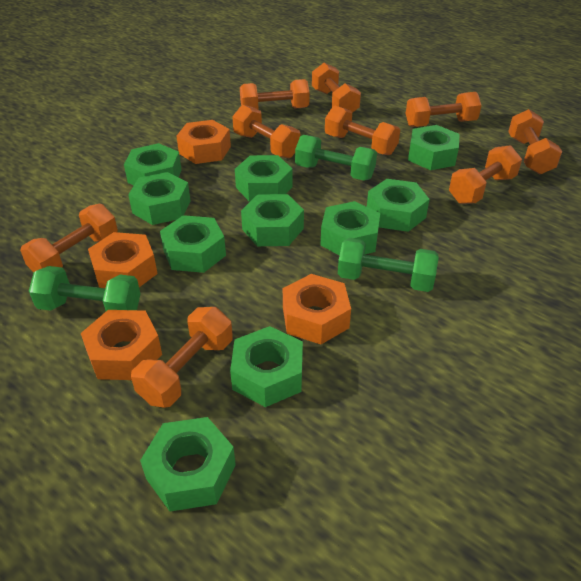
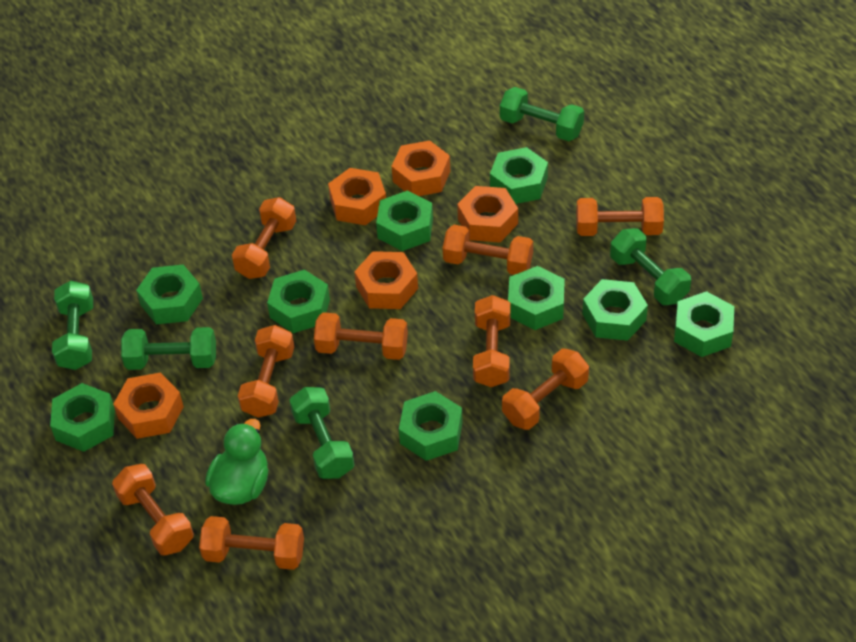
green duck: none = 0 -> [205,419,268,505] = 1
green dumbbell: [29,266,141,311] [295,135,377,181] [338,238,439,292] = 3 -> [52,281,93,370] [121,327,216,370] [289,387,354,479] [500,87,584,141] [610,228,691,305] = 5
green nut: [124,143,182,186] [128,172,190,225] [140,417,236,511] [160,215,226,273] [230,326,303,407] [235,155,293,202] [241,194,304,246] [321,201,380,256] [367,179,430,232] [408,125,460,170] = 10 -> [50,383,115,452] [136,265,203,325] [267,270,330,333] [376,190,433,251] [399,391,463,461] [490,147,548,204] [508,266,565,330] [582,279,648,341] [674,291,734,357] = 9
orange nut: [81,310,162,380] [88,232,158,288] [176,120,231,164] [283,274,351,344] = 4 -> [113,373,184,439] [328,168,386,225] [354,251,418,309] [392,140,450,196] [457,186,518,243] = 5

